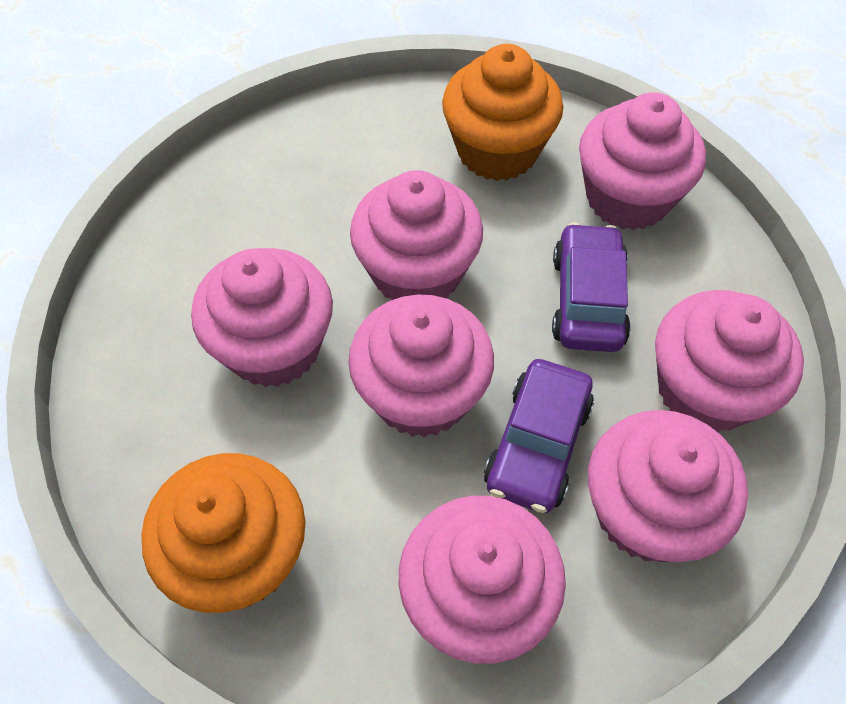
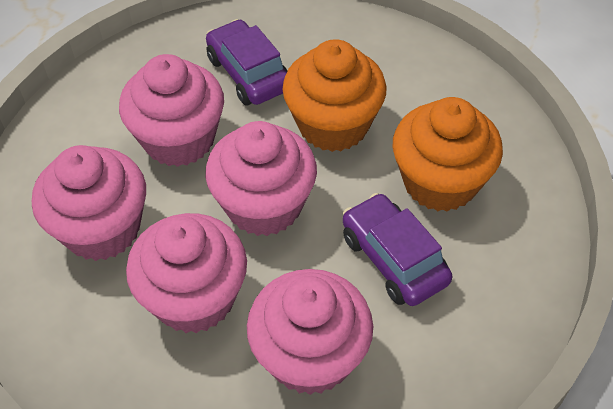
pink cupcake: [191,248,333,387] [348,294,494,438] [350,170,483,300] [399,496,566,664] [579,92,706,230] [588,410,748,562] [655,290,804,432] = 7 -> [32,145,146,261] [119,54,224,167] [126,213,247,333] [205,121,317,236] [247,269,373,395] = 5

